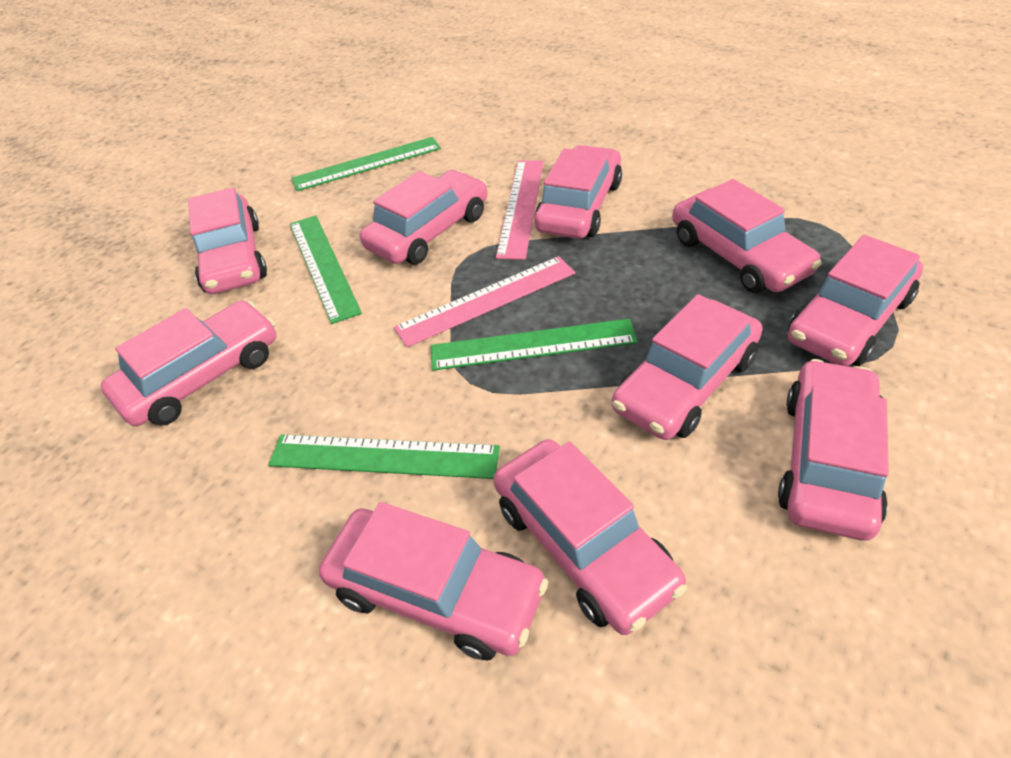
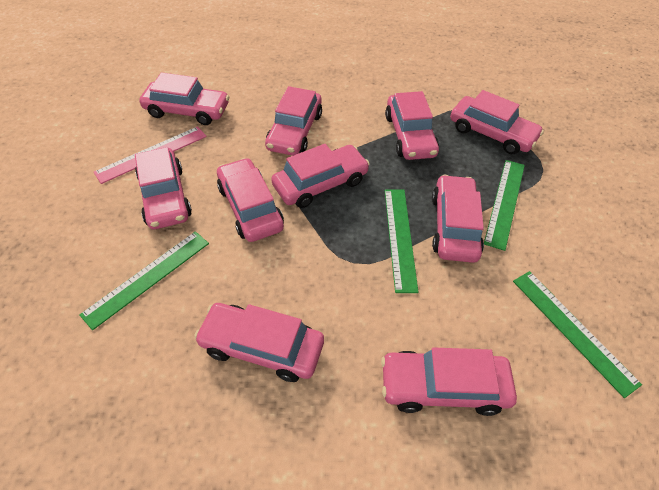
pink ruler: [394,256,575,347] [496,160,544,260] = 2 -> [94,126,207,184] = 1

